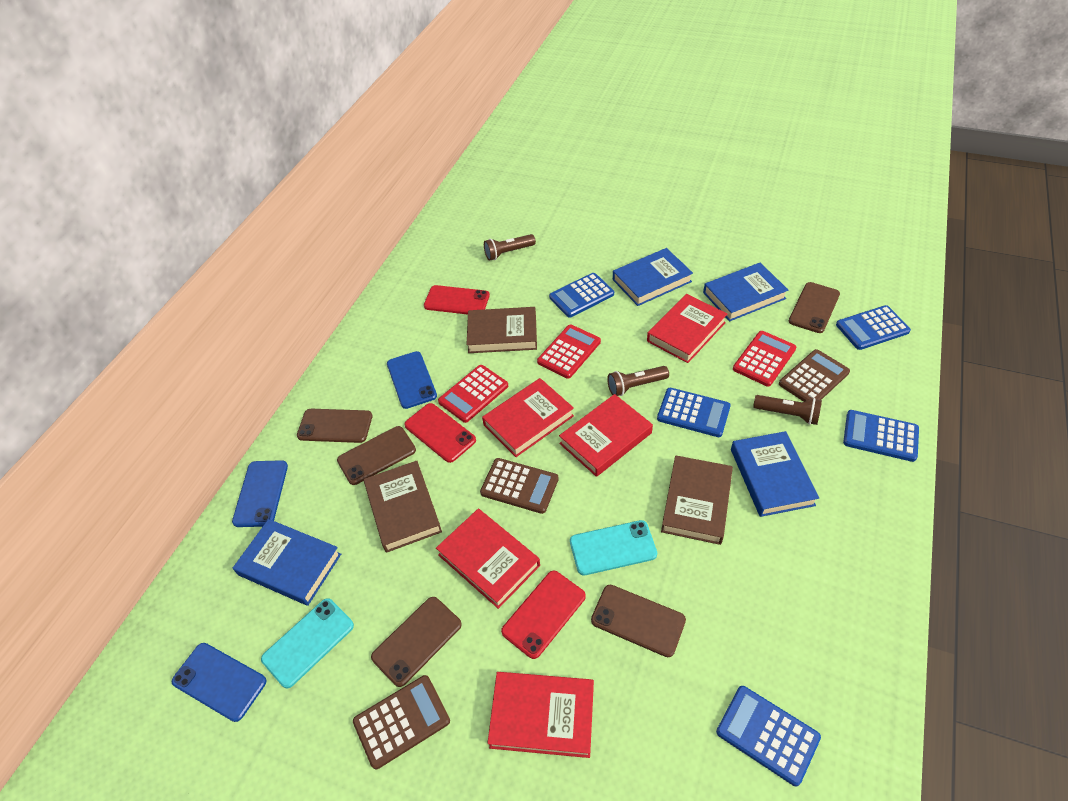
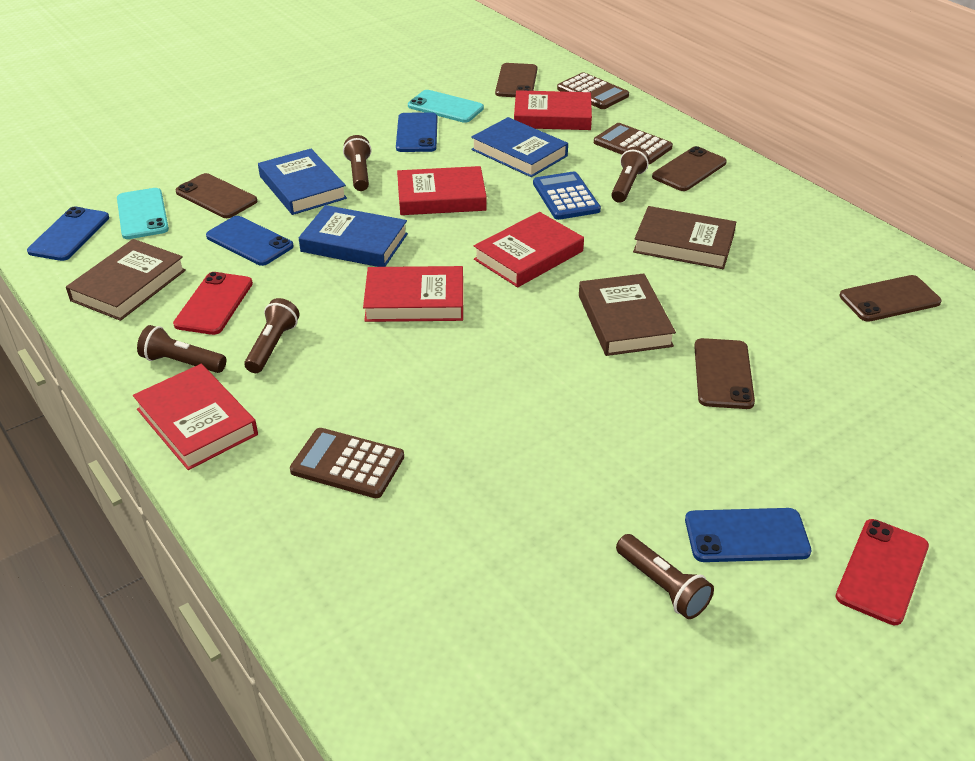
blue book: [233,519,341,606] [613,248,693,306] [703,263,788,322] [731,431,819,517] = 4 -> [258,149,347,215] [299,205,408,267] [471,117,568,177] = 3
blue calculator: [549,273,614,318] [657,388,731,437] [716,686,821,786] [836,305,911,350] [843,410,919,462] = 5 -> [533,171,601,220] = 1
blue phone: [172,643,266,722] [232,460,288,527] [387,351,437,409] = 3 -> [27,206,109,261] [206,216,294,266] [396,112,438,152] [685,508,811,562] = 4
brown flashlight: [484,234,536,261] [607,366,669,396] [753,395,822,425] = 3 -> [137,325,226,373] [244,298,300,373] [343,135,371,191] [611,147,649,203] [616,534,714,619] = 5
red calculator: [438,365,508,423] [537,325,601,379] [733,331,796,387] = 3 -> none = 0
red phone: [404,403,476,463] [424,285,490,314] [501,571,586,659] = 3 -> [173,272,253,335] [836,519,929,625] = 2

